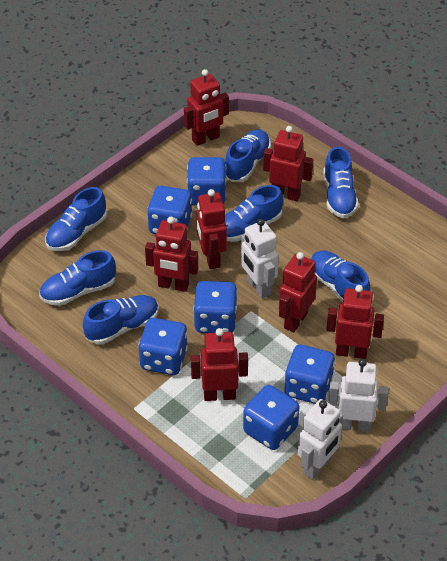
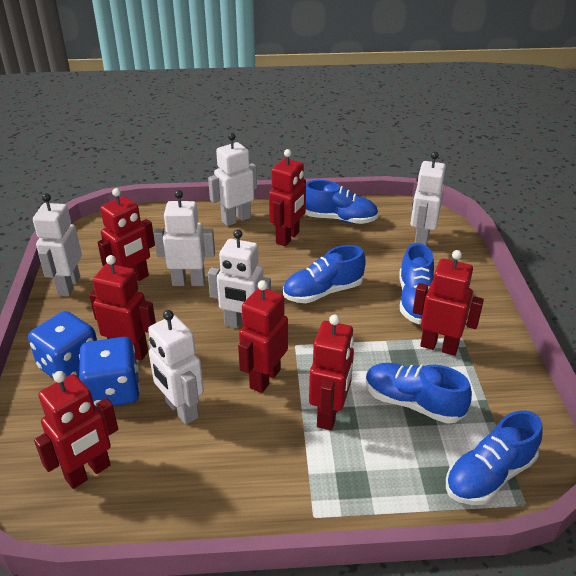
blue dice: [138,318,188,375] [147,186,192,234] [187,157,226,205] [193,281,237,333] [243,385,299,450] [285,345,335,404] = 6 -> [28,311,97,378] [79,337,140,407] = 2
blue shoe: [39,250,116,306] [45,187,107,251] [83,295,159,344] [225,129,271,182] [225,185,283,242] [311,251,371,302] [323,147,359,218] = 7 -> [283,245,366,303] [305,180,378,224] [365,363,472,424] [399,243,434,324] [446,410,543,505] = 5
white robot: [241,219,279,299] [298,399,343,480] [328,359,389,432] = 3 -> [33,193,82,296] [148,310,204,425] [154,190,215,286] [208,133,257,226] [208,229,271,328] [411,152,446,246] = 6

